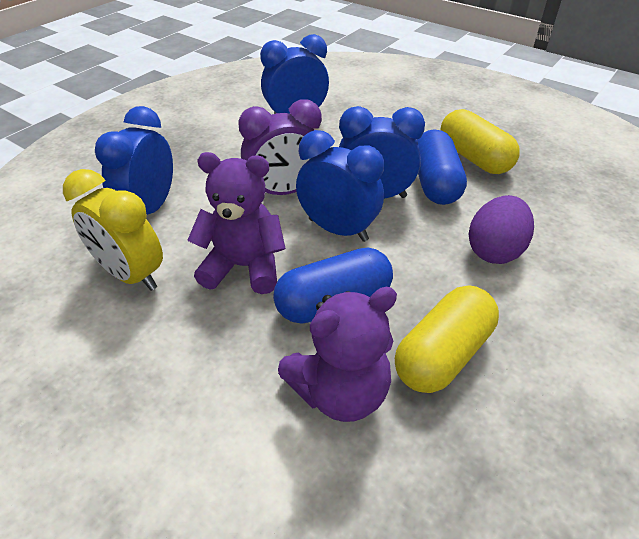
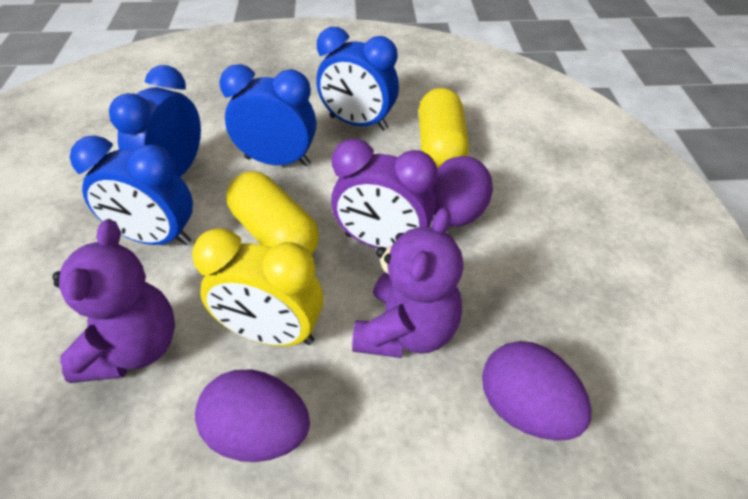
blue capsule: [273,248,393,324] [417,129,467,205] = 2 -> none = 0
purple egg: [468,195,534,264] = 1 -> [195,369,310,462] [433,156,493,227] [482,341,592,441] = 3

